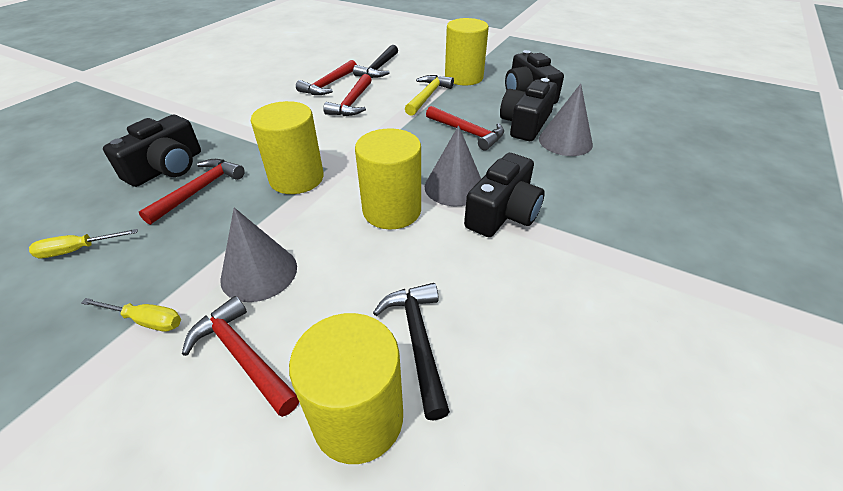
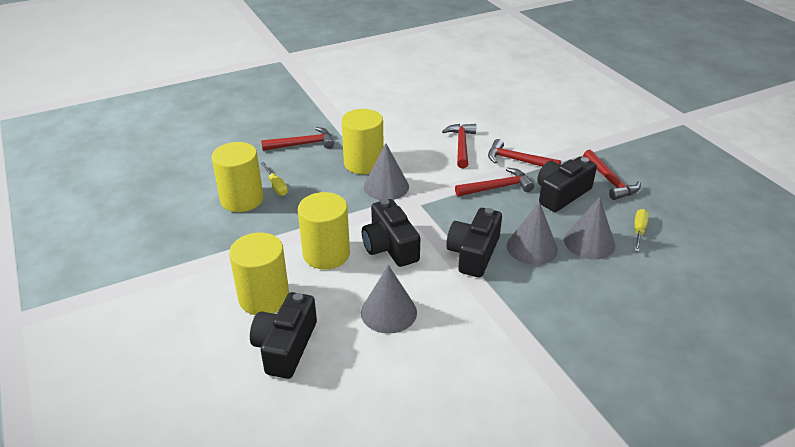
black hammer: [353,45,398,78] [373,283,450,421] = 2 -> none = 0
grey cone: [220,208,297,302] [425,125,481,206] [539,84,593,156] = 3 -> [361,265,417,334] [364,143,409,200] [507,202,558,265] [564,197,615,259] = 4
yellow hammer: [405,75,454,116] = 1 -> none = 0

